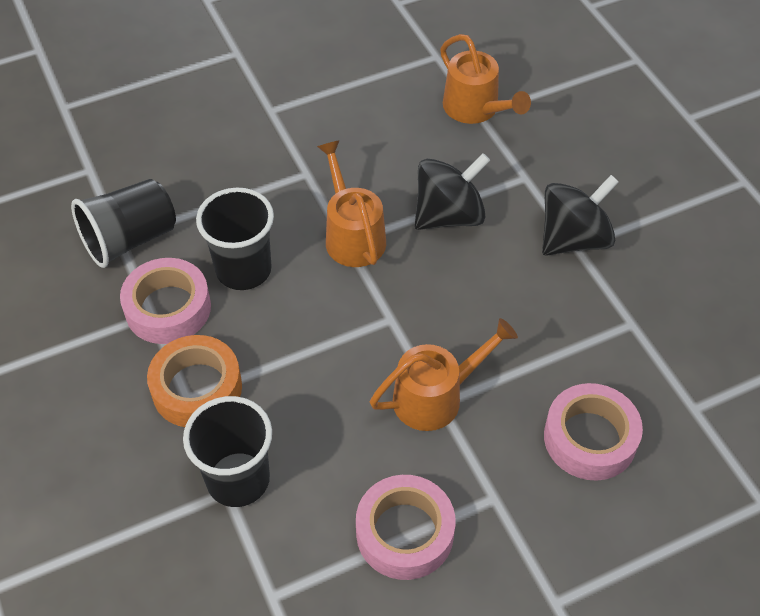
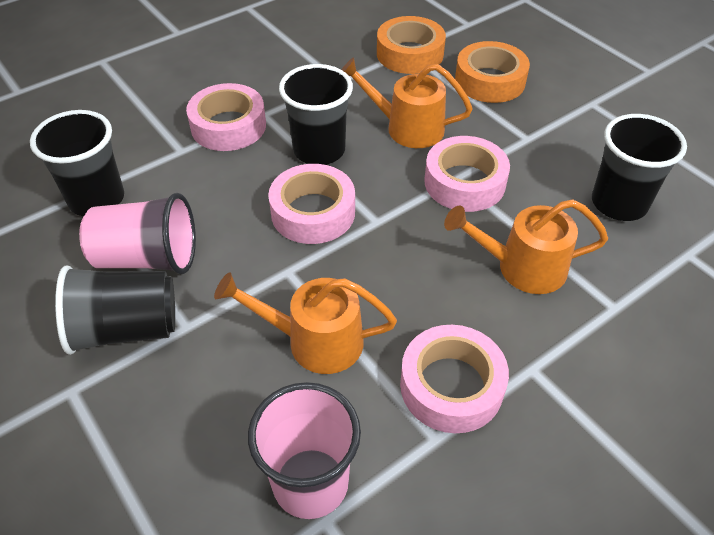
black cup: [71,179,176,268] [183,396,272,507] [196,188,274,290] = 3 -> [30,110,124,216] [55,265,175,355] [279,64,353,165] [592,114,687,221] = 4
black spinning top: [415,153,490,230] [542,175,619,256] = 2 -> none = 0
orange tape: [147,335,242,427] = 1 -> [377,16,446,74] [455,41,530,103] = 2
pink cup: none = 0 -> [79,193,196,274] [248,382,361,519] = 2
pink tape: [120,258,211,344] [356,475,455,580] [544,383,643,481] = 3 -> [186,83,266,151] [268,164,355,244] [400,325,509,433] [424,136,510,212] = 4

